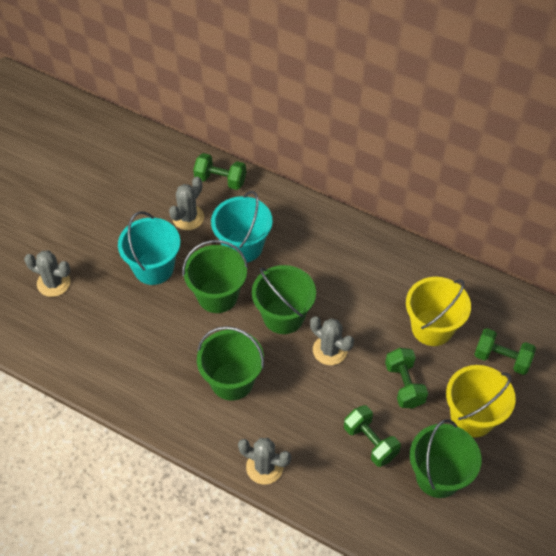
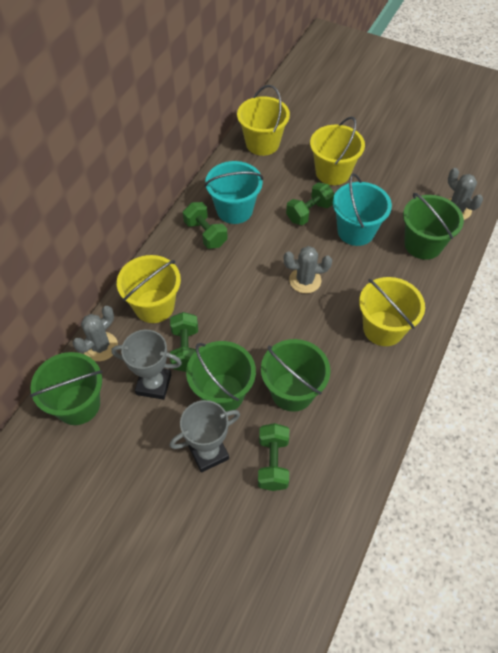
grey cactus: [24,251,70,297] [169,177,204,230] [238,438,291,484] [310,316,354,365] = 4 -> [73,306,118,361] [284,246,332,293] [448,168,483,220] = 3
grey trophy: none = 0 -> [111,329,182,400] [170,400,240,473] = 2
yellow bucket: [406,277,471,346] [446,365,516,437] = 2 -> [117,255,181,323] [237,85,290,156] [310,117,365,185] [359,277,425,346] = 4

